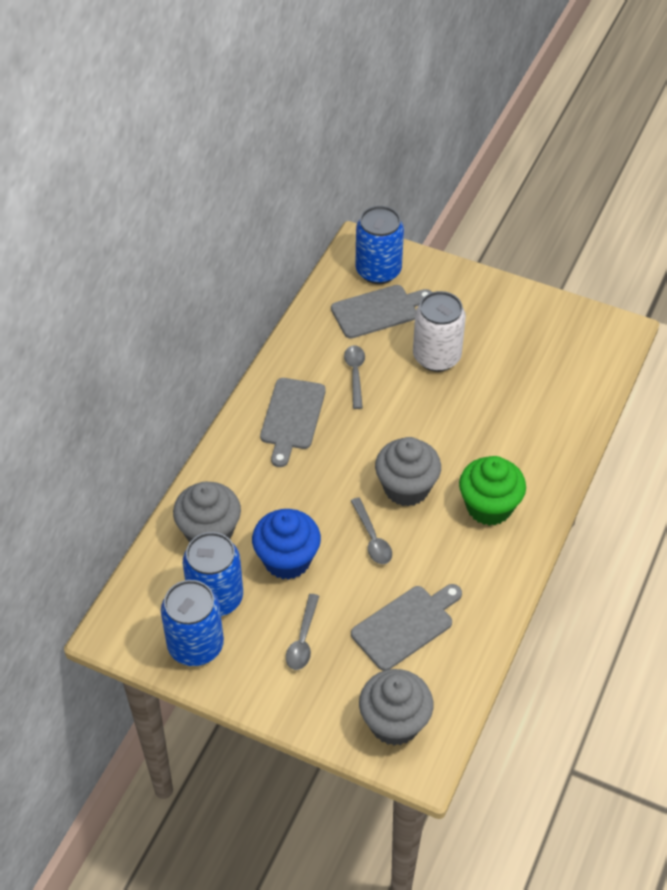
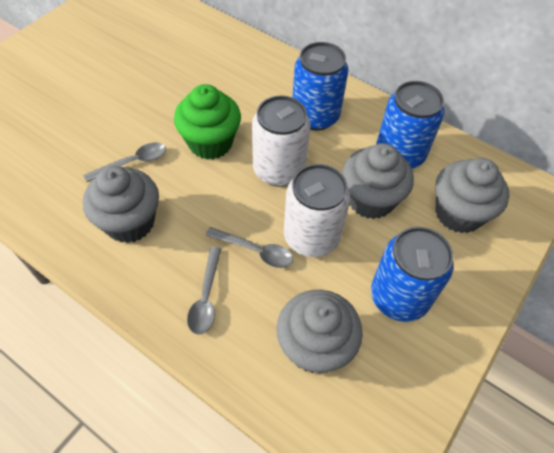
blue cupcake: [252,509,321,580] = 1 -> none = 0
grey cupcake: [173,482,241,543] [359,669,433,746] [375,437,441,507] = 3 -> [83,166,159,243] [277,290,363,374] [342,143,414,219] [435,158,509,233] = 4
grey cutting board: [260,378,326,467] [331,285,432,339] [351,584,462,671] = 3 -> none = 0
white can: [413,291,466,372] = 1 -> [252,95,311,187] [284,164,350,257] = 2

